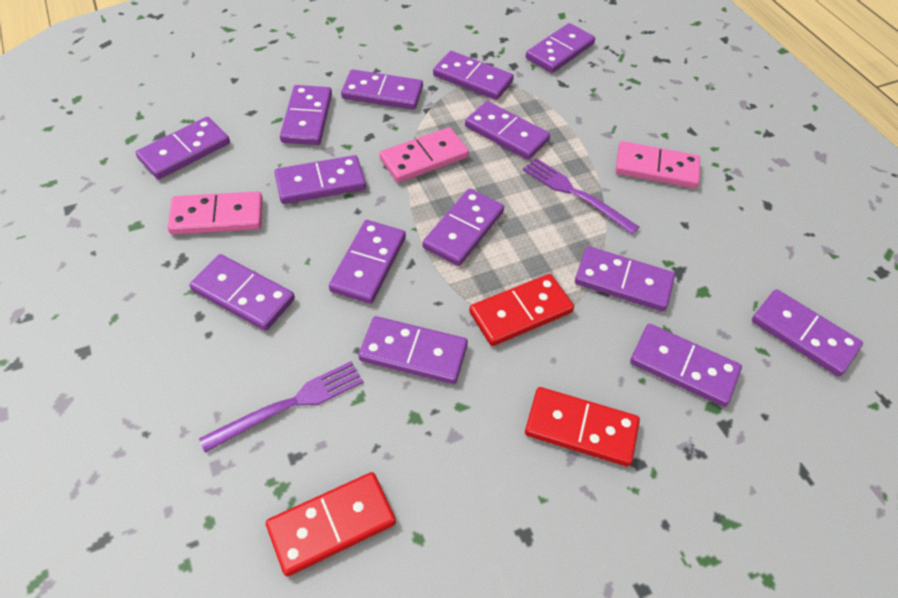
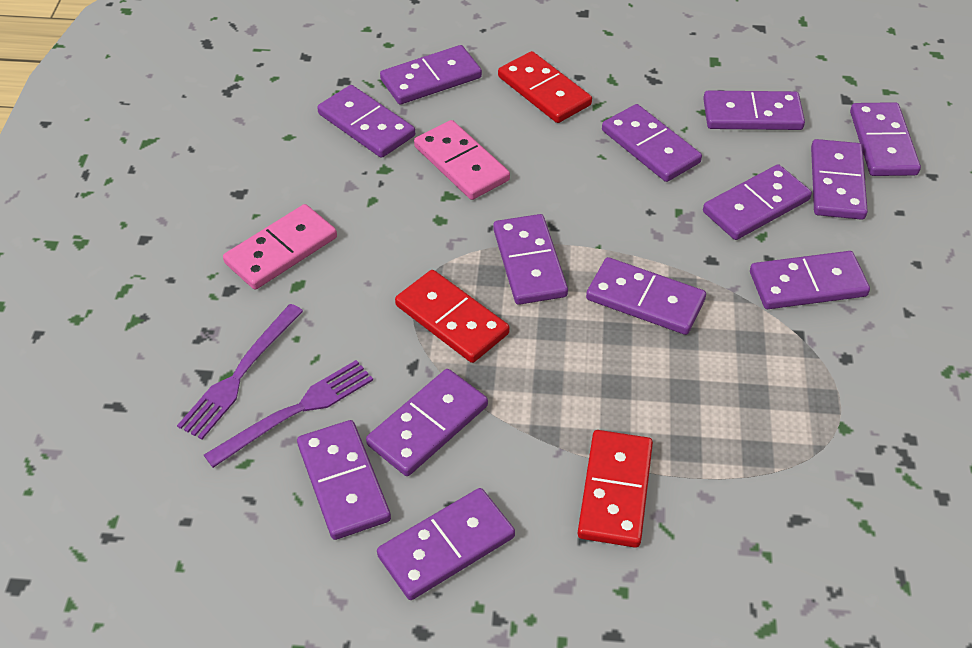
pink domino: [168,191,263,235] [379,127,469,183] [615,141,700,188] = 3 -> [223,204,337,290] [414,120,510,200] = 2
purple domino: [136,117,230,179] [190,254,295,331] [274,155,366,204] [280,85,332,145] [329,220,406,304] [341,69,423,110] [358,316,468,384] [422,189,504,266] [433,51,514,100] [465,101,550,160] [526,23,595,73] [575,246,675,312] [630,324,742,407] [752,289,863,376] = 14 -> [297,420,391,540] [317,85,415,158] [366,369,488,476] [377,488,515,600] [380,45,482,105] [493,214,568,305] [586,257,706,335] [602,104,702,182] [703,90,805,130] [703,164,812,240] [750,251,870,309] [811,139,868,220] [850,102,921,176] = 13

